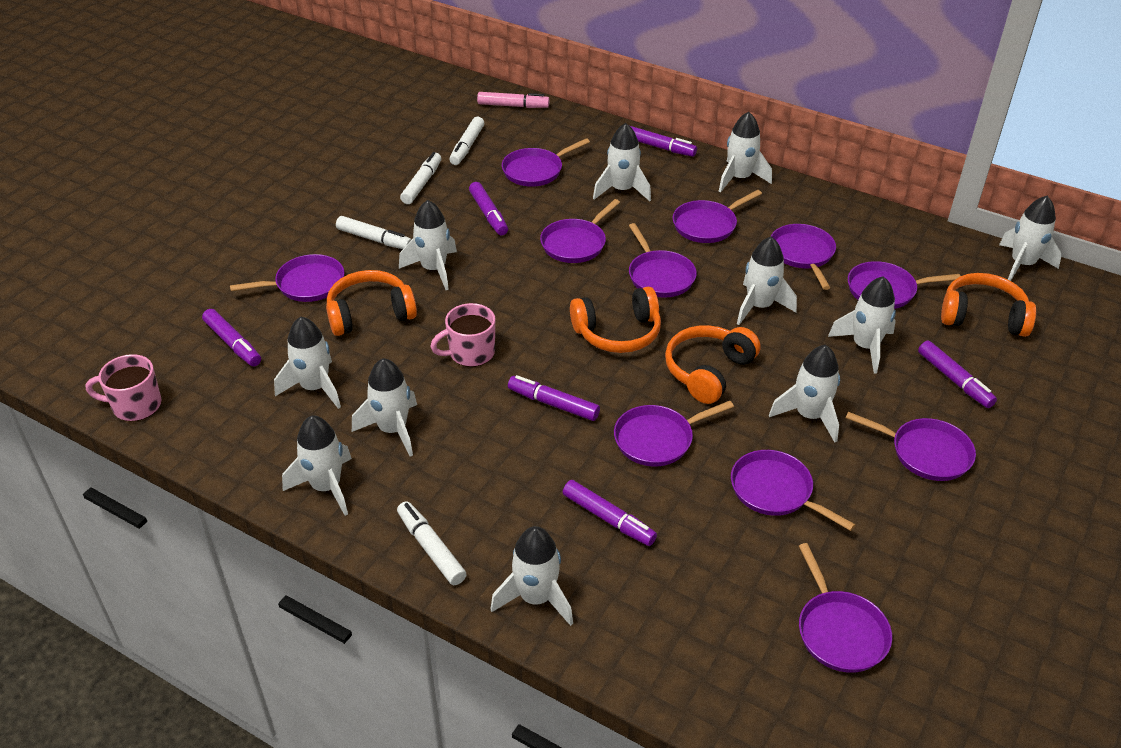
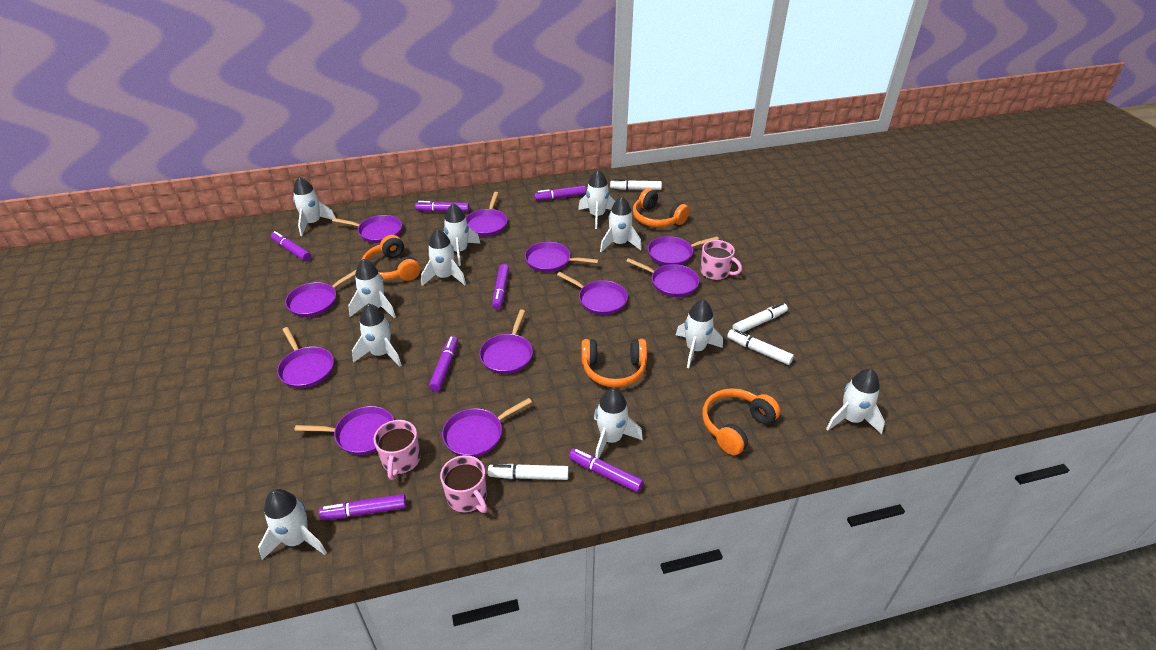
pink marker: [477,92,549,108] = 1 -> none = 0
pink mug: [86,354,162,421] [430,303,495,367] = 2 -> [374,420,421,480] [440,455,487,513] [700,240,742,280] = 3
purple marker: [202,309,261,366] [469,182,508,235] [508,375,600,421] [563,480,657,546] [630,126,697,157] [918,341,997,408] = 6 -> [271,231,311,261] [319,494,407,520] [415,201,470,212] [429,336,458,392] [492,264,509,310] [534,186,586,201] [569,448,644,492] = 7

